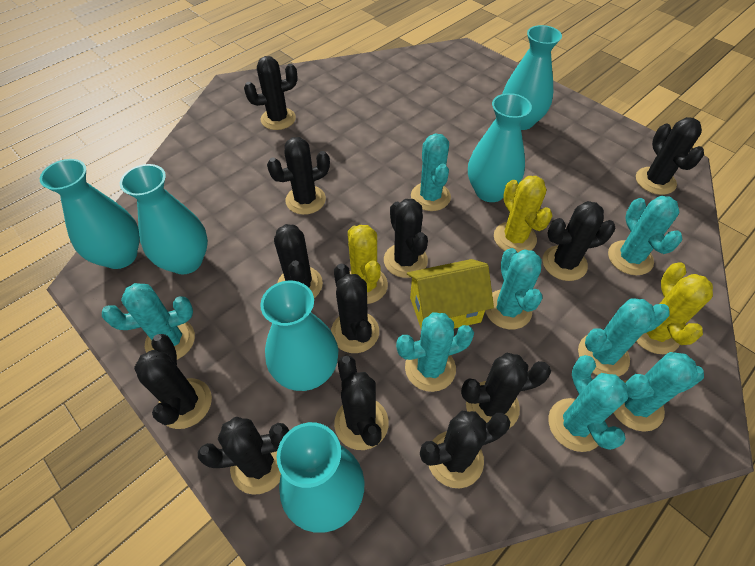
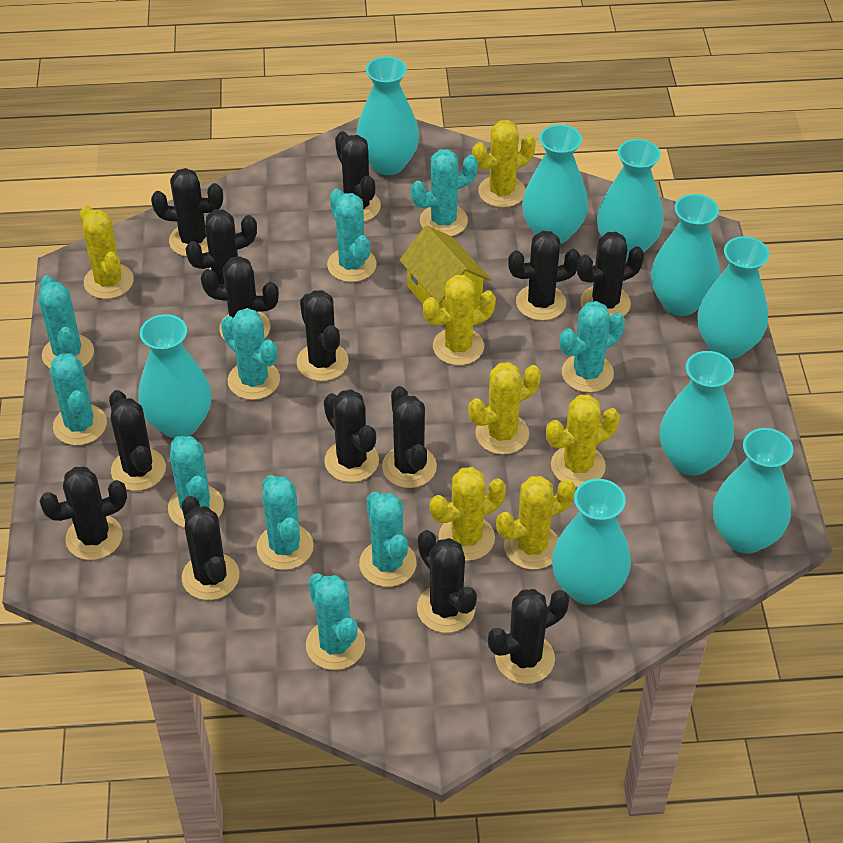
black cactus: [134,334,212,429] [198,417,289,495] [244,56,298,130] [267,137,330,215] [274,224,323,298] [331,264,379,353] [334,355,389,450] [384,199,428,278] [420,411,510,488] [461,352,551,428] [542,201,615,281] [636,117,704,195] = 12 -> [40,467,127,560] [109,390,166,491] [151,168,223,257] [182,496,239,600] [186,209,257,285] [201,256,279,340] [297,290,348,381] [324,389,379,482] [335,131,381,222] [382,386,437,488] [417,530,477,633] [488,589,569,684] [508,231,581,321] [577,232,644,317] = 14
turquoise cactus: [102,283,195,360] [396,312,474,392] [411,133,451,211] [485,248,542,330] [548,355,628,452] [578,299,670,377] [608,196,682,275] [613,352,704,432] = 8 -> [39,275,94,368] [50,353,107,445] [168,436,224,528] [221,308,280,400] [257,475,314,570] [306,573,365,670] [327,189,377,282] [359,492,417,587] [411,149,478,236] [560,301,625,393] = 10
turquoise vase: [40,159,140,269] [120,164,208,274] [260,281,338,391] [277,422,364,533] [468,93,532,202] [502,25,562,130] = 6 -> [138,314,212,438] [356,56,419,175] [522,124,588,244] [552,479,631,605] [597,139,664,260] [651,194,720,316] [660,351,734,476] [698,236,769,359] [713,428,793,554] = 9
yellow cactus: [348,225,388,304] [494,176,553,253] [636,262,713,354] = 3 -> [80,205,134,299] [423,275,496,365] [430,467,506,561] [468,362,541,455] [472,120,536,208] [496,476,576,570] [546,395,620,487] = 7

